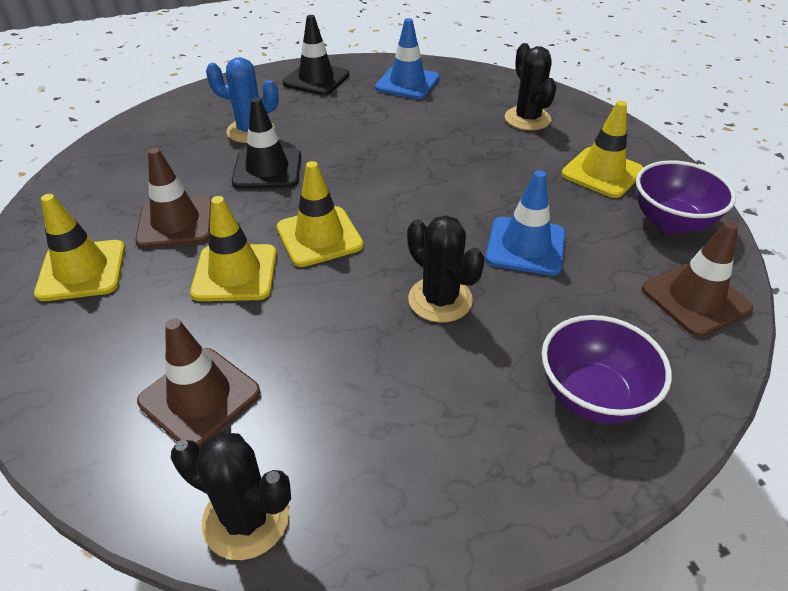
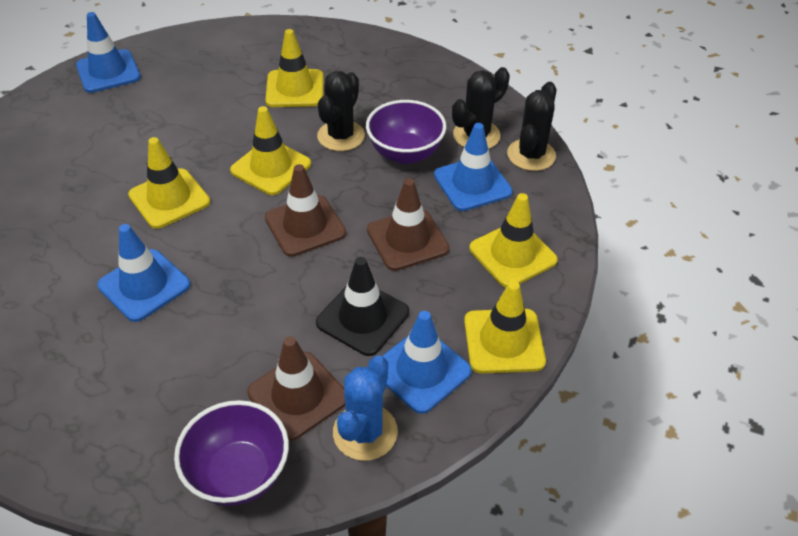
black traffic cone: [232,97,301,189] [283,15,349,95] = 2 -> [316,257,409,356] = 1
blue traffic cone: [375,18,440,99] [485,170,566,276] = 2 -> [76,12,141,93] [97,224,190,322] [382,311,472,414] [434,123,513,211] = 4
yellow traffic cone: [34,194,125,301] [190,196,277,301] [276,161,364,267] [561,101,644,198] = 4 -> [128,137,210,229] [230,106,311,195] [265,29,323,107] [464,281,546,373] [469,193,558,287] = 5

